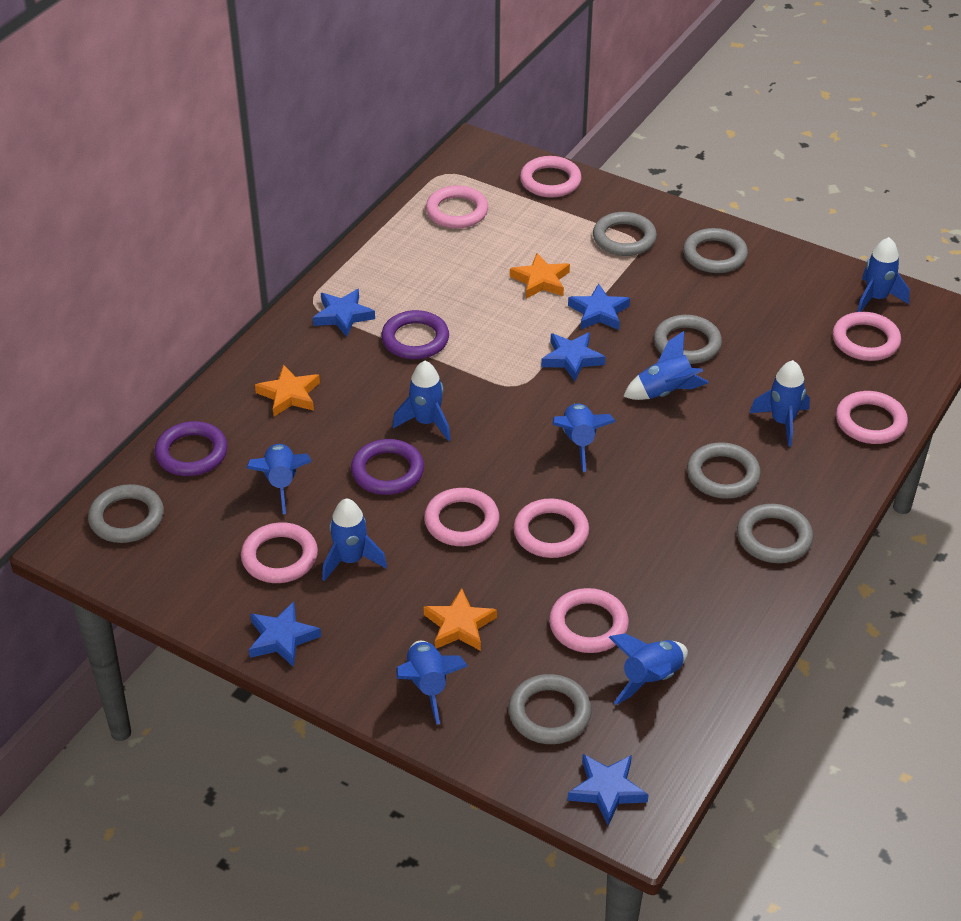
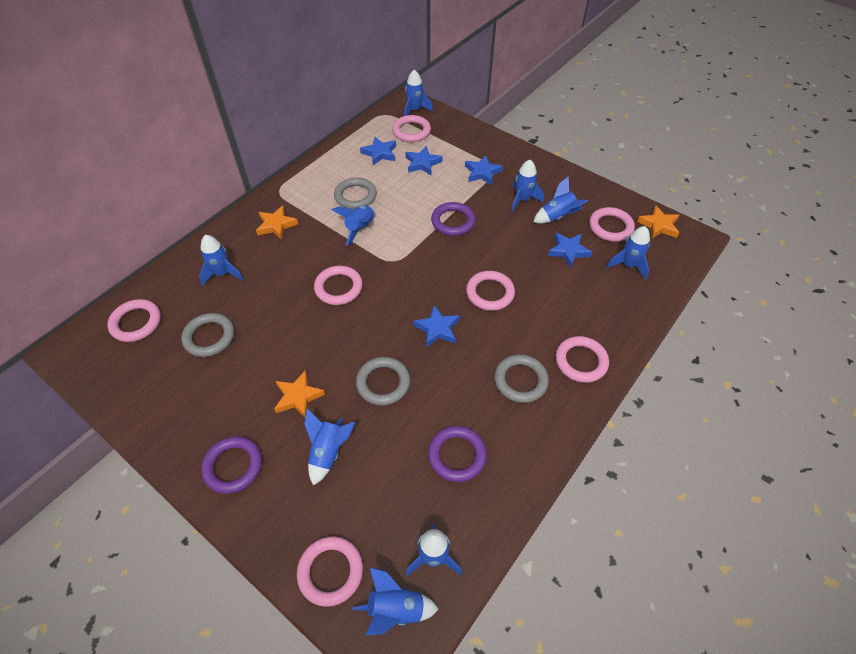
grey ring: [88,484,164,543] [509,674,592,744] [593,212,657,256] [654,315,722,364] [683,228,748,273] [687,442,761,499] [737,504,813,563] = 7 -> [181,313,234,357] [334,177,377,209] [356,357,410,406] [494,354,549,403] = 4
pink ring: [241,523,318,583] [424,488,499,546] [426,185,488,229] [513,498,589,558] [520,156,582,198] [549,588,629,653] [833,312,901,361] [836,391,908,444] = 8 -> [107,299,161,342] [297,537,363,607] [314,266,363,305] [392,115,431,142] [466,271,515,311] [556,336,609,383] [589,207,635,242] = 7

